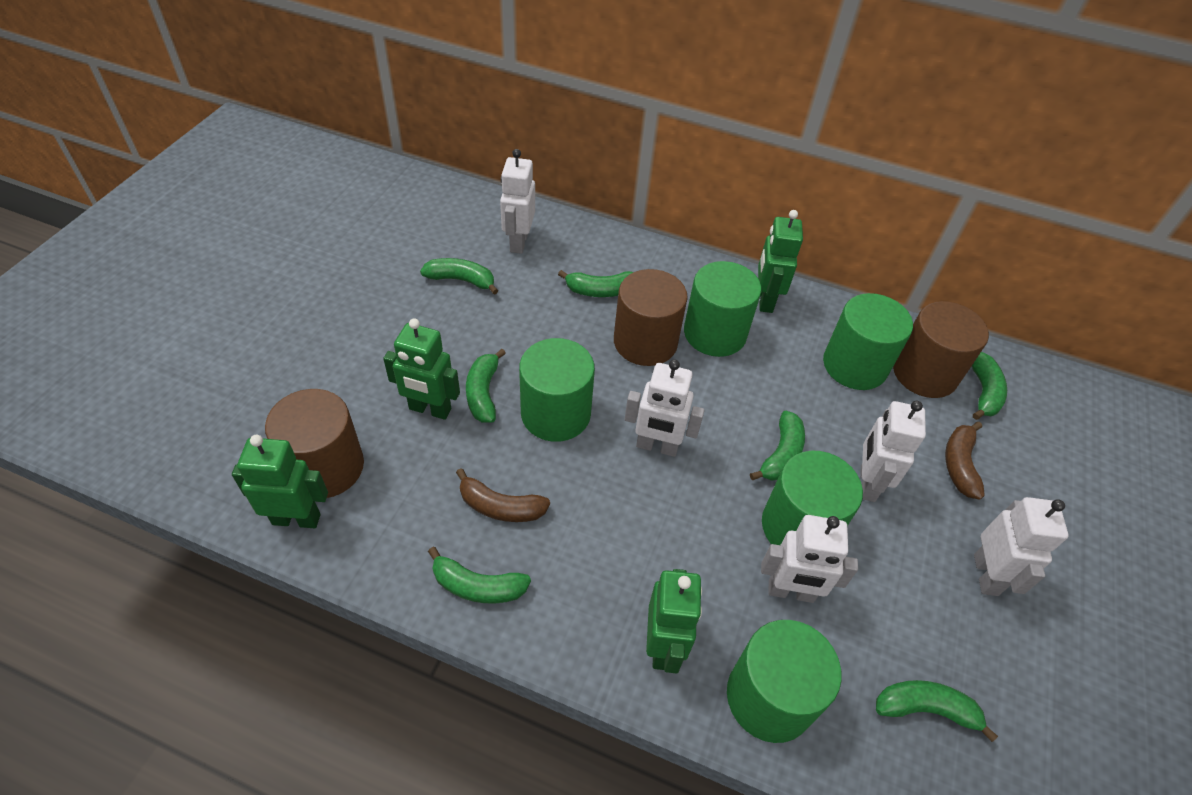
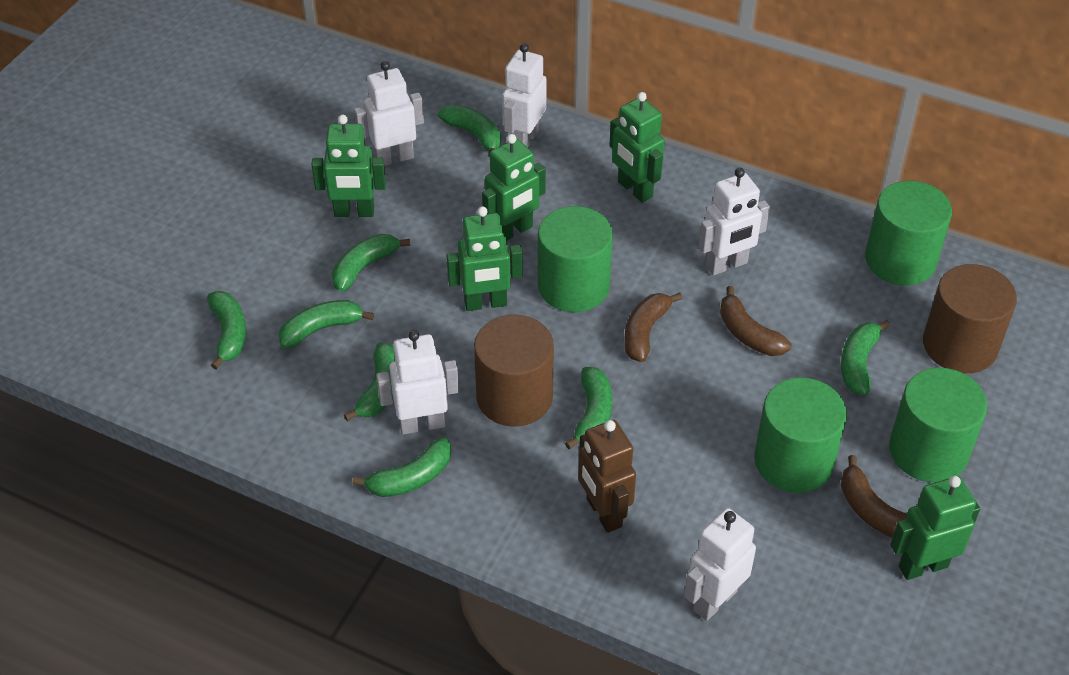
brown banana: [456,468,550,522] [945,422,985,500] = 2 -> [624,292,683,362] [720,286,792,356] [841,455,907,538] = 3
brown cylinder: [265,389,364,498] [614,269,688,366] [893,301,989,398] = 3 -> [474,315,554,427] [923,264,1017,373] = 2
brown robot: none = 0 -> [578,420,636,533] = 1
green banana: [420,258,498,295] [428,547,531,603] [466,349,506,423] [558,270,633,297] [750,411,805,481] [876,680,998,742] [972,352,1007,420] = 7 -> [207,291,247,369] [278,300,374,349] [332,234,410,292] [344,342,395,421] [352,437,451,497] [438,105,501,157] [565,367,612,449] [841,320,890,395] = 8
green cylinder: [519,338,595,442] [684,261,761,357] [727,620,842,743] [762,451,863,545] [823,293,913,390] = 5 -> [538,206,613,312] [754,377,847,493] [865,181,952,285] [889,368,988,482] = 4
green robot: [232,435,328,528] [383,318,460,420] [646,569,702,673] [758,210,803,313] = 4 -> [311,115,386,217] [446,206,523,311] [482,134,546,241] [609,92,665,203] [890,476,980,580] = 5

